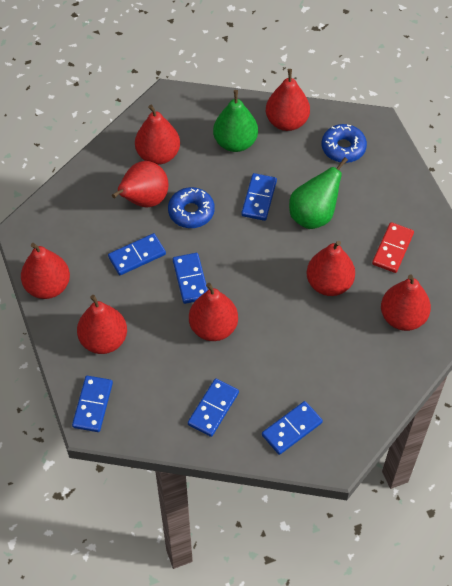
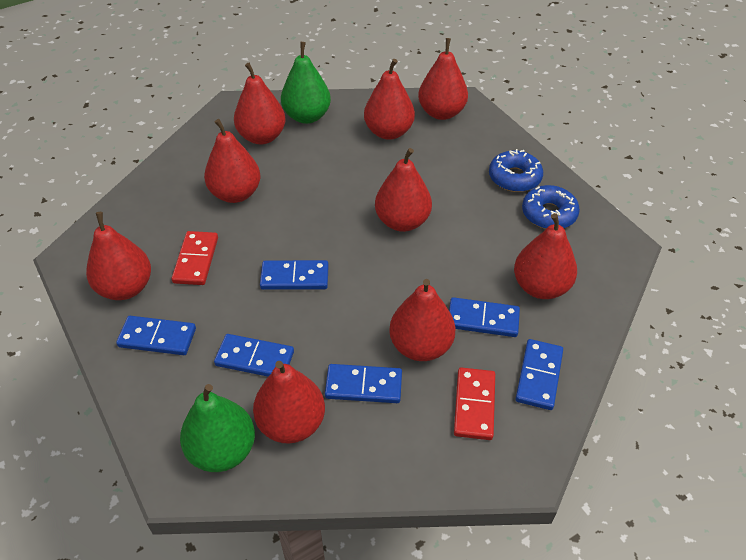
red domino: [372,222,414,273] = 1 -> [172,231,218,285] [454,367,495,440] = 2
red pear: [21,243,70,299] [77,295,127,354] [112,161,168,207] [135,105,180,165] [189,283,238,341] [266,69,310,131] [307,241,355,296] [381,274,431,331] = 8 -> [86,212,151,300] [204,119,260,203] [234,63,286,144] [253,361,325,443] [364,59,415,140] [375,148,432,232] [389,279,456,361] [418,38,468,120] [514,213,577,299] = 9

